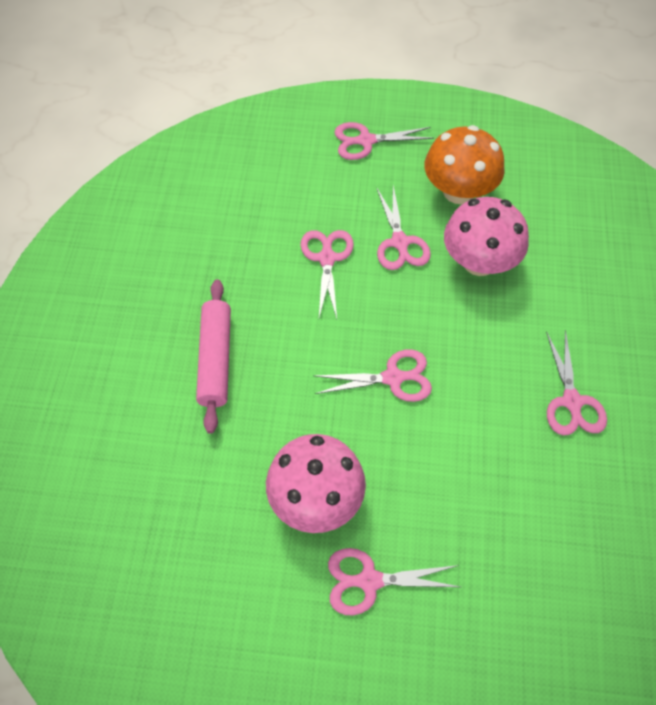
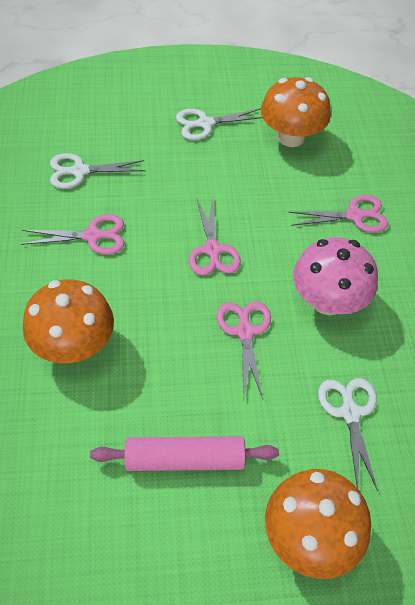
orange mushroom: [425,125,505,204] = 1 -> [23,280,114,363] [261,77,331,147] [265,469,371,579] = 3
pink mushroom: [266,434,366,533] [444,197,529,276] = 2 -> [293,237,378,315] = 1
pink scissors: [300,230,354,318] [313,349,432,402] [328,548,460,615] [335,122,434,160] [377,186,431,270] [546,329,607,435] = 6 -> [21,214,124,255] [189,197,241,275] [217,301,271,399] [288,195,388,233] = 4
white scissors: none = 0 -> [50,153,146,189] [176,108,262,140] [318,378,378,491] = 3

